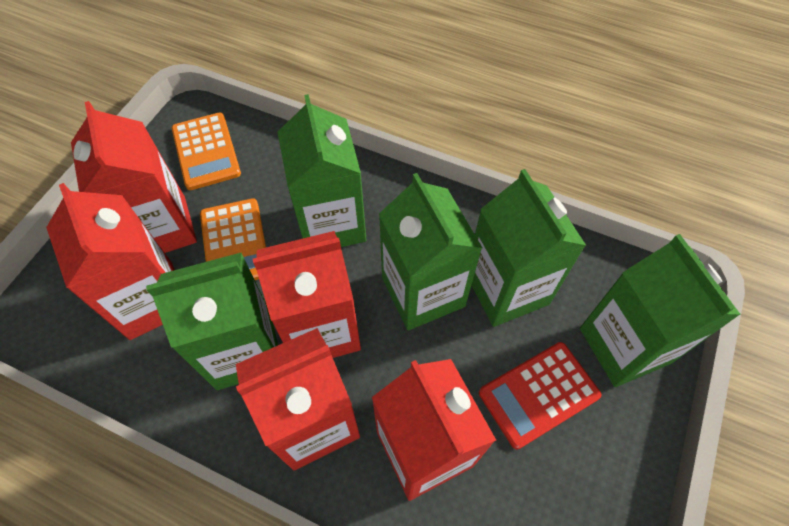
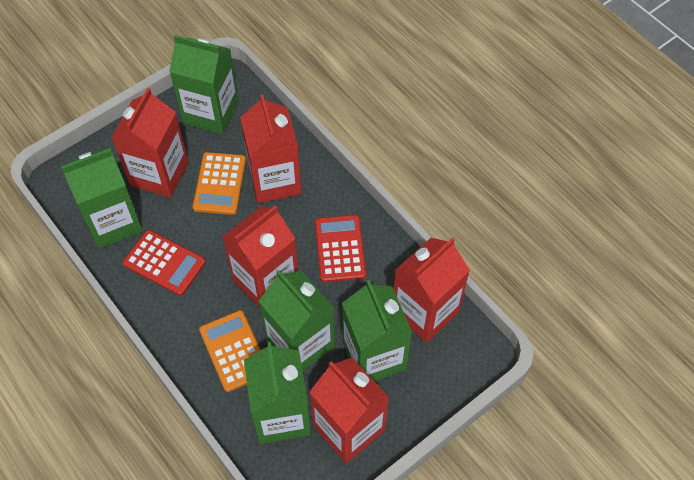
red calculator: [479,342,602,449] = 1 -> [123,230,206,296] [315,215,366,282] = 2

